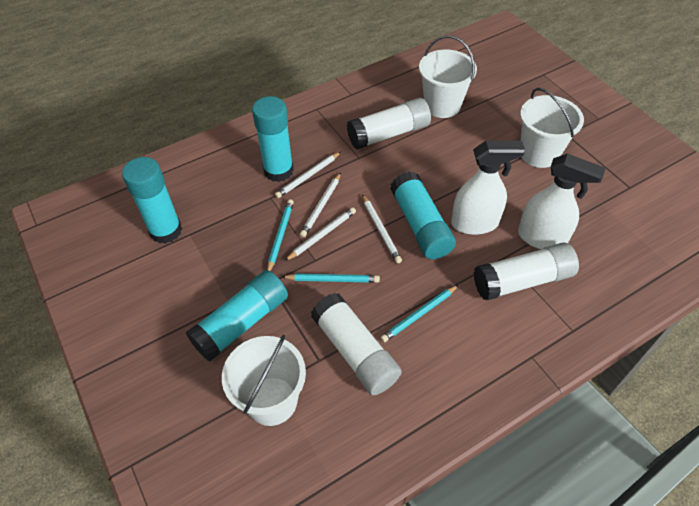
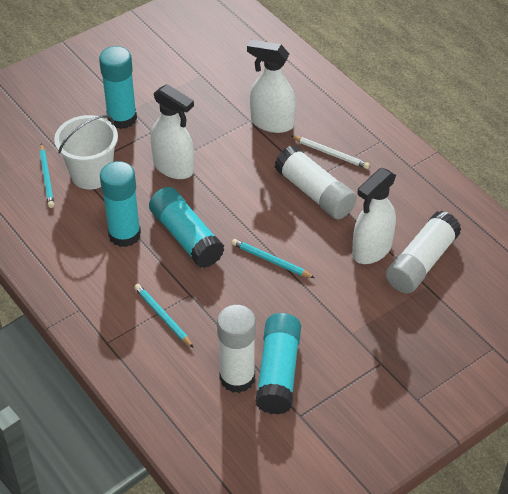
white bucket: [222,335,306,426] [419,35,477,118] [520,88,584,168] = 3 -> [54,115,118,190] = 1
white pencil: [275,152,341,198] [285,207,356,261] [300,173,341,237] [362,194,402,263] = 4 -> [291,136,370,169] = 1
white spray bottle: [451,141,525,235] [518,153,605,250] = 2 -> [151,84,194,179] [247,40,296,133] [352,168,396,264] = 3

